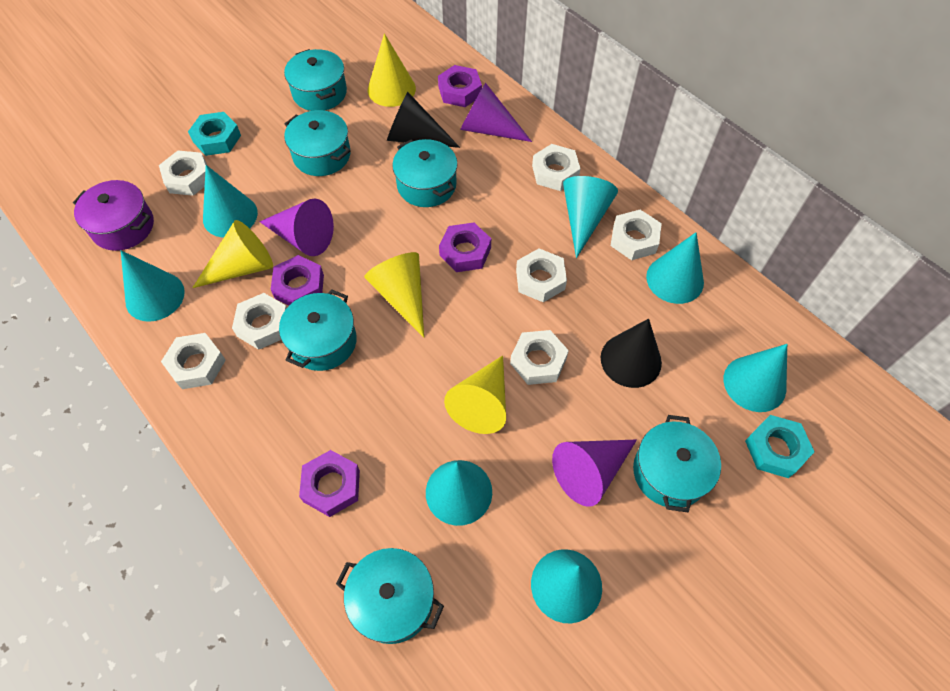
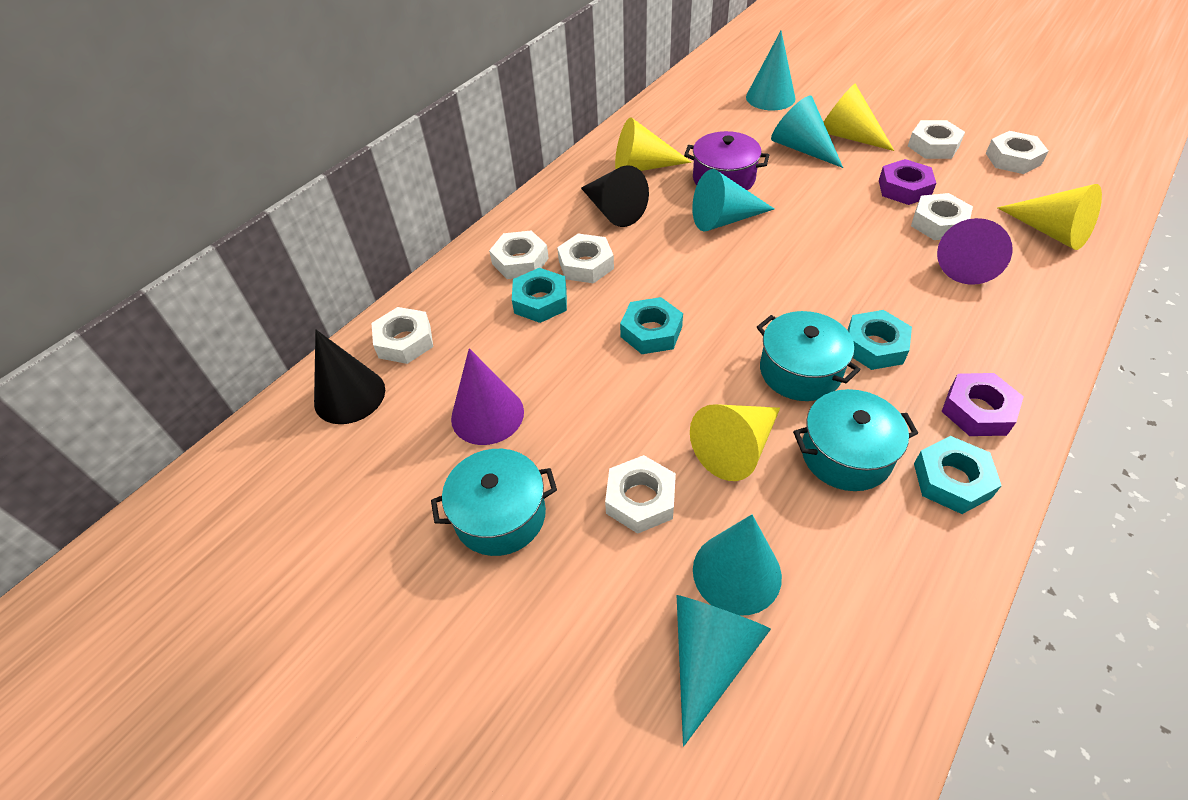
purple cone: [259,198,334,256] [460,83,532,142] [552,439,637,507] = 3 -> [451,348,524,445] [937,218,1012,285] = 2
purple nut: [271,255,324,305] [299,450,360,517] [438,65,482,107] [439,222,491,272] = 4 -> [879,159,936,205] [941,373,1024,436] = 2
turquoise cone: [121,250,185,322] [203,165,258,238] [426,460,492,526] [531,549,602,623] [563,176,618,258] [646,232,704,304] [724,344,787,412] = 7 -> [677,595,771,746] [692,169,774,232] [693,514,782,616] [746,31,795,110] [771,96,843,168] = 5
turquoise nut: [188,112,241,156] [745,415,814,478] = 2 -> [512,268,567,323] [620,297,683,354] [848,310,912,370] [914,436,1002,514] = 4
turquoise pot: [279,289,357,371] [284,49,347,111] [284,110,351,176] [336,548,444,644] [392,139,458,207] [633,415,721,512] = 6 -> [431,449,557,556] [757,311,860,401] [793,389,918,491] = 3

